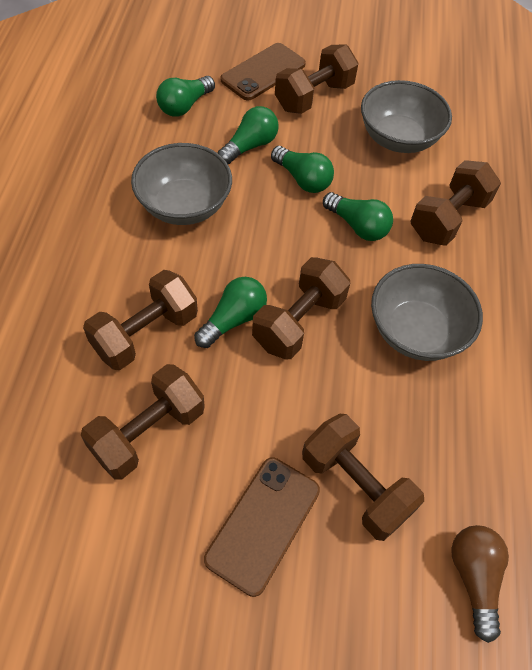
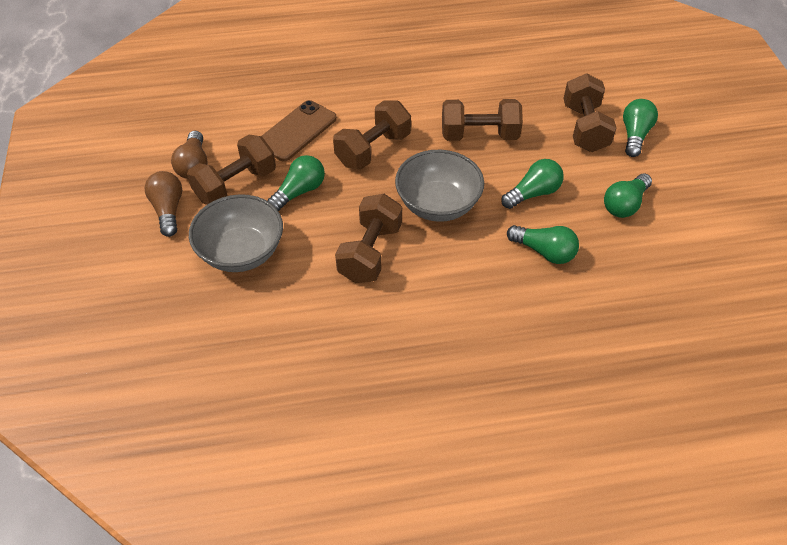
brown dumbbell: [81,364,205,480] [83,270,198,370] [252,257,350,359] [275,45,359,114] [302,414,424,541] [411,160,501,246] = 6 -> [187,135,276,205] [333,100,411,170] [335,194,402,283] [442,99,523,141] [563,74,617,152] = 5
brown light bulb: [451,525,509,643] = 1 -> [145,171,182,237] [171,131,207,179] = 2
brown phone: [204,458,320,597] [221,43,306,100] = 2 -> [262,100,337,161] = 1
grey bowl: [131,143,232,225] [361,80,452,153] [371,264,483,361] = 3 -> [189,194,283,272] [395,150,484,222] = 2

